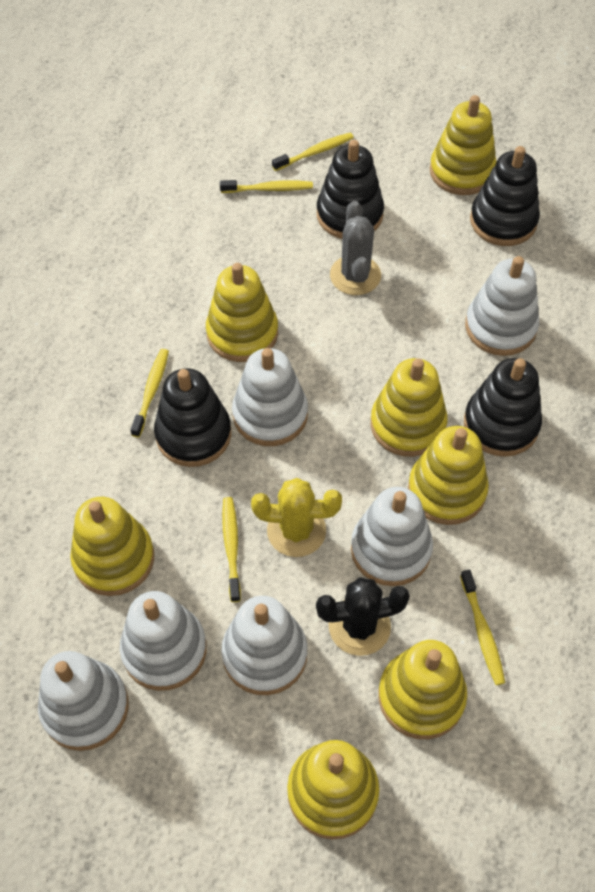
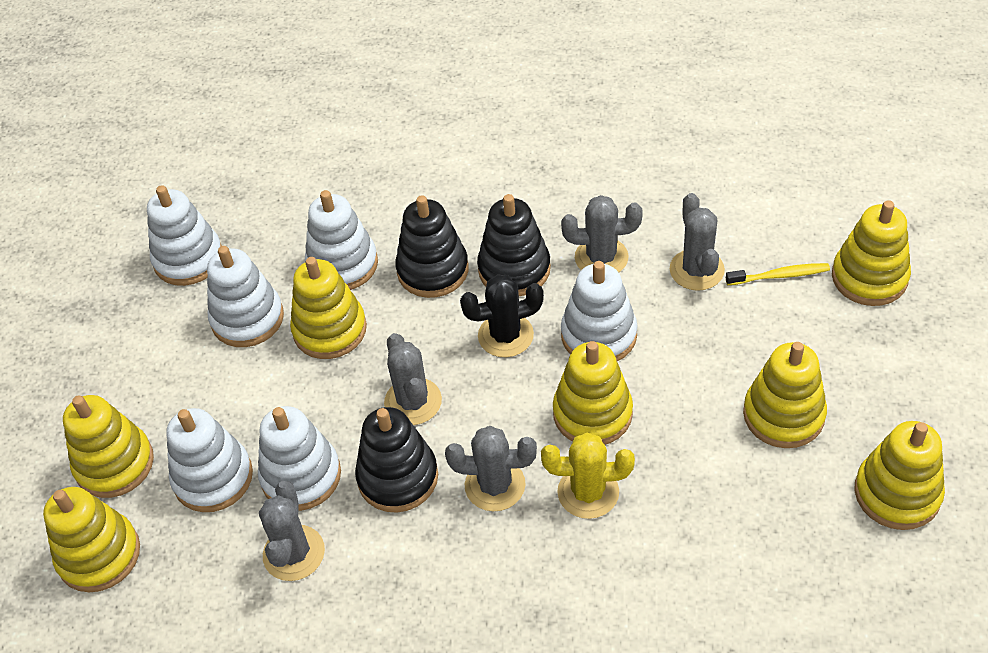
black stacking toy: [154,368,231,467] [317,140,384,239] [464,358,542,457] [470,146,540,246] = 4 -> [355,407,438,513] [395,195,469,298] [477,194,551,296] = 3
grey cactus: [330,201,381,295] = 1 -> [259,481,325,581] [384,333,442,425] [445,426,537,512] [561,195,643,272] [670,193,725,291] = 5
yellow toothbrush: [130,349,169,437] [220,180,313,193] [222,497,241,602] [272,133,354,171] [460,570,505,685] = 5 -> [726,263,830,285] = 1

